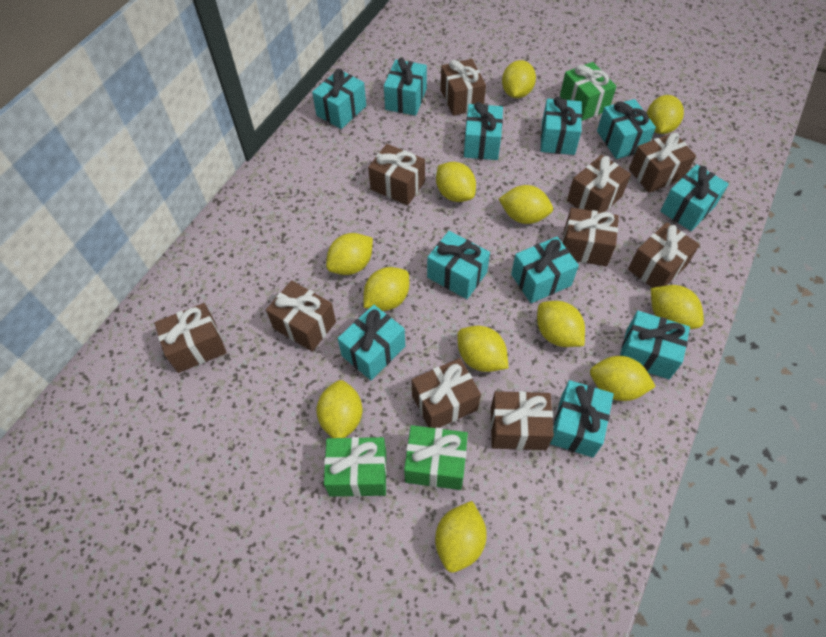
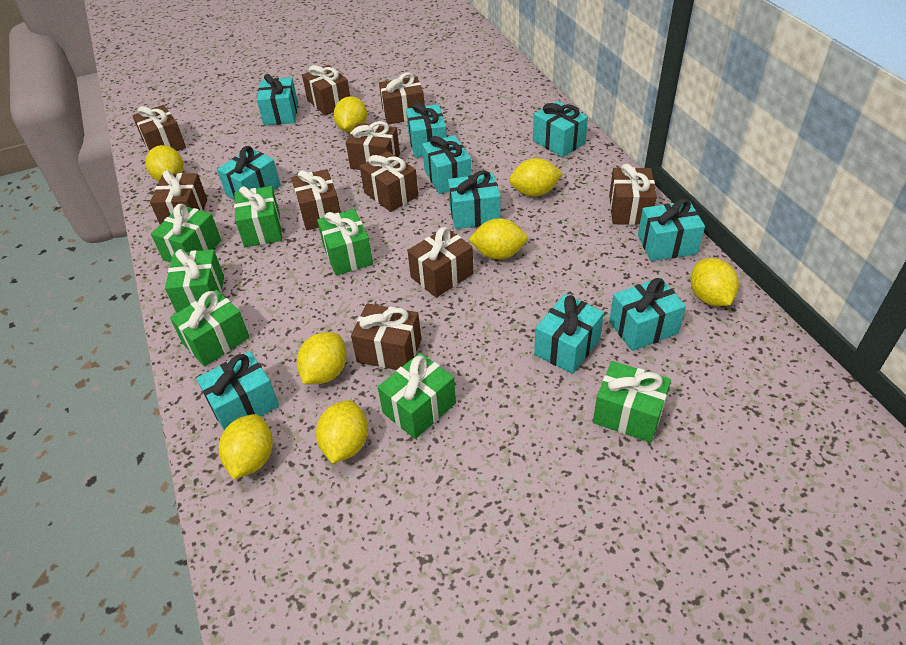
green gift: [324,437,387,497] [404,425,468,490] [560,62,617,121] = 3 -> [151,204,221,263] [165,249,224,313] [170,290,250,367] [234,186,282,247] [317,209,373,275] [378,353,456,439] [593,361,671,443] = 7
turquoise gift: [312,69,366,129] [337,305,405,380] [384,58,427,116] [427,231,490,299] [464,102,503,160] [511,237,579,303] [541,96,582,155] [550,380,614,458] [597,99,656,159] [620,311,690,379] [660,164,729,231] = 11 -> [196,351,279,430] [217,146,281,200] [257,74,298,126] [406,102,447,158] [422,135,472,194] [448,170,501,229] [533,101,588,157] [534,294,604,374] [609,278,686,351] [638,199,705,261] = 10
yellow lemon: [316,380,363,438] [326,233,373,275] [363,267,409,311] [435,501,487,573] [436,162,476,202] [457,326,508,372] [499,185,553,224] [502,60,536,98] [537,301,585,347] [590,356,656,401] [647,95,684,134] [651,285,704,329] = 12 -> [145,145,183,181] [219,414,273,479] [297,332,347,384] [316,400,368,464] [334,96,367,133] [468,218,528,259] [509,158,563,196] [690,258,739,306] = 8

